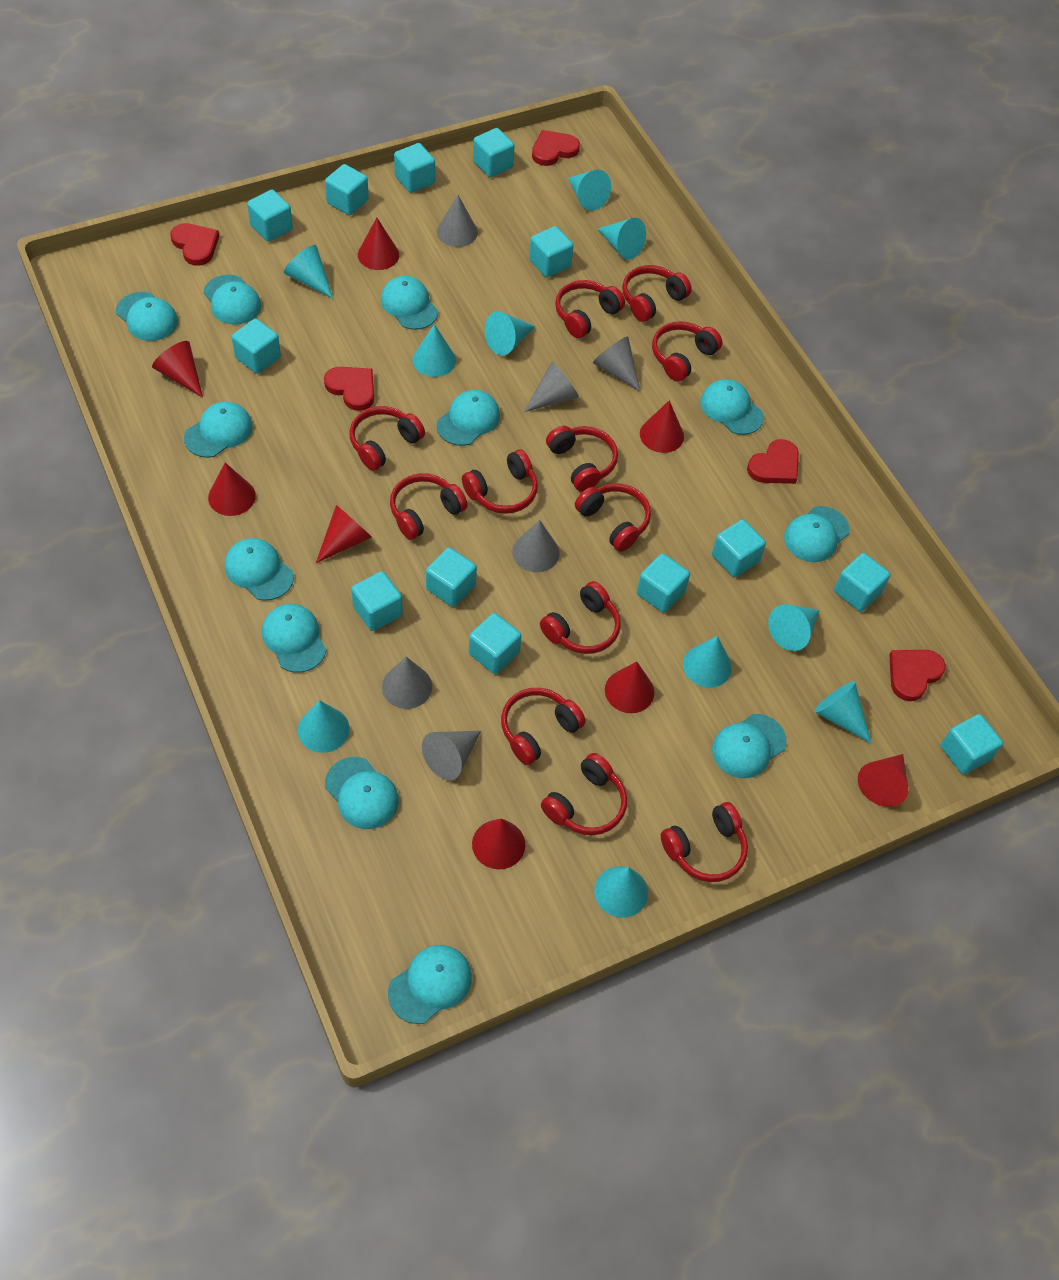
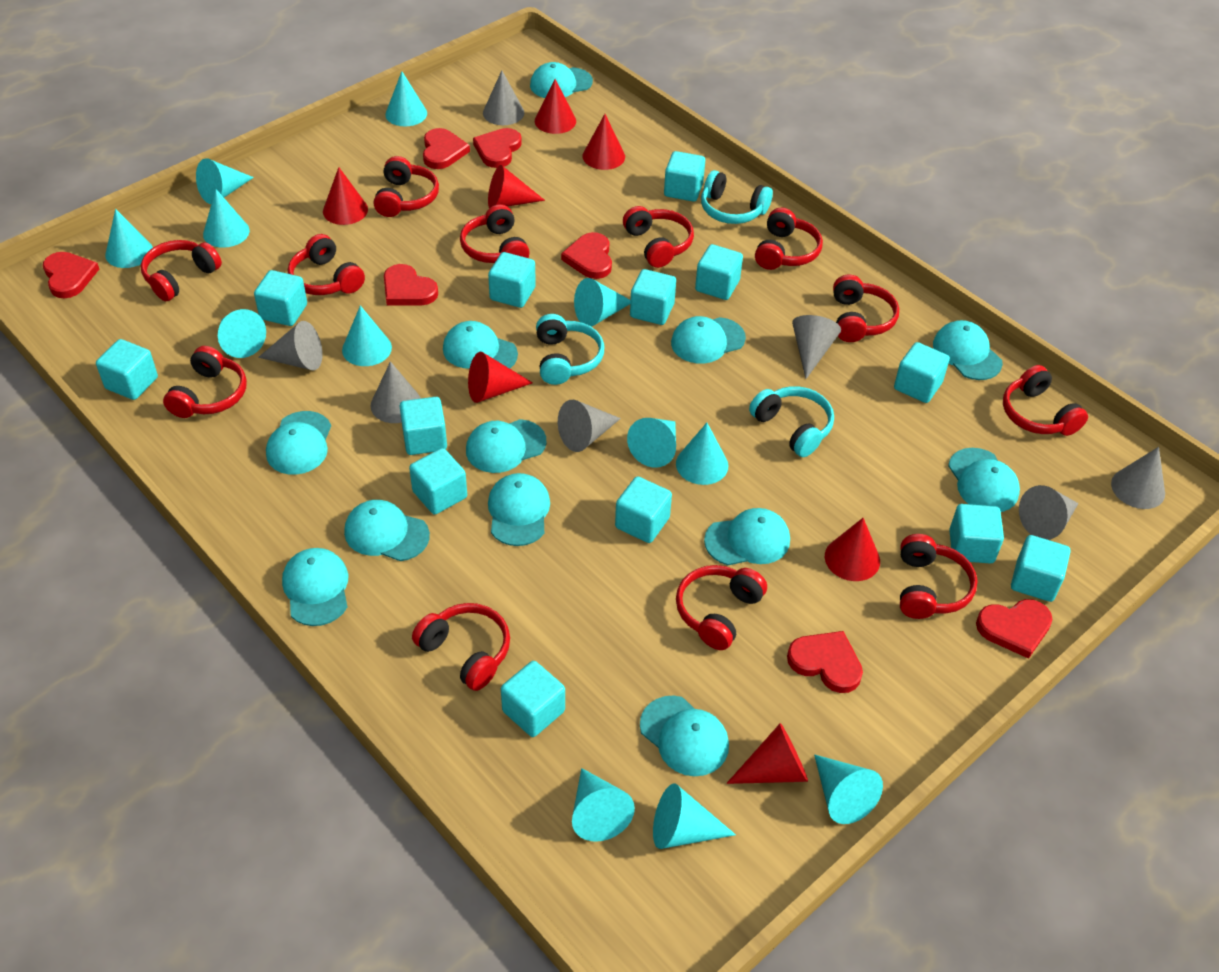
grey cone: [382,657,432,709] [422,731,481,780] [437,195,478,247] [512,520,560,572] [524,362,579,412] [593,336,641,392] = 6 -> [258,321,322,371] [370,361,421,423] [483,71,524,125] [558,400,621,452] [792,315,841,379] [1019,485,1079,540] [1111,447,1165,509] = 7
red cone: [152,341,203,398] [208,463,256,516] [316,505,372,563] [358,218,399,270] [472,818,525,869] [605,661,654,713] [640,400,684,453] [858,754,908,807] = 8 -> [323,167,368,225] [468,352,533,403] [488,165,545,208] [535,79,576,134] [583,114,625,170] [727,723,808,784] [825,518,880,581] = 7
red heart: [170,223,219,266] [324,367,374,411] [532,130,580,166] [747,439,799,484] [889,650,946,701] = 5 -> [43,252,99,298] [384,264,438,306] [423,128,470,169] [473,128,522,168] [561,232,612,279] [787,631,863,693] [976,599,1052,659] = 7
turquoise cone: [284,245,333,298] [298,700,350,753] [412,324,456,377] [485,311,536,356] [568,169,611,211] [594,866,648,918] [598,218,646,260] [683,636,732,688] [768,604,820,651] [814,681,871,743] = 10 -> [105,209,153,268] [196,158,254,204] [203,189,250,248] [218,309,266,358] [342,305,392,366] [385,71,427,126] [572,768,635,842] [574,278,631,327] [627,418,676,468] [653,784,736,849] [676,423,728,485] [814,754,883,824] = 12
turquoise headphones: none = 0 -> [536,314,605,385] [701,170,773,224] [749,386,834,457] = 3

